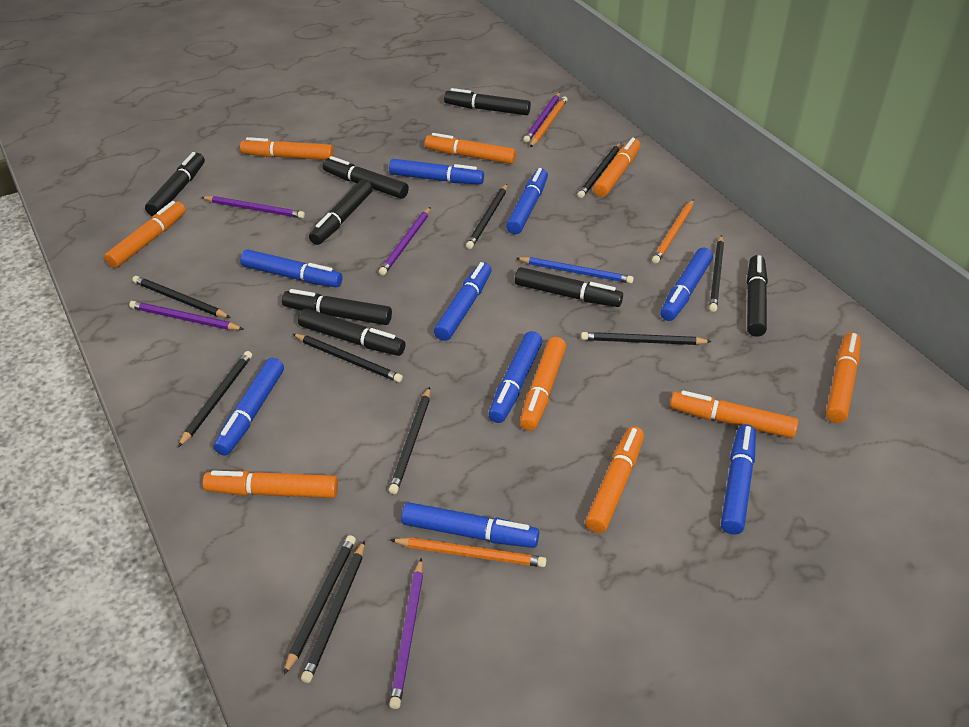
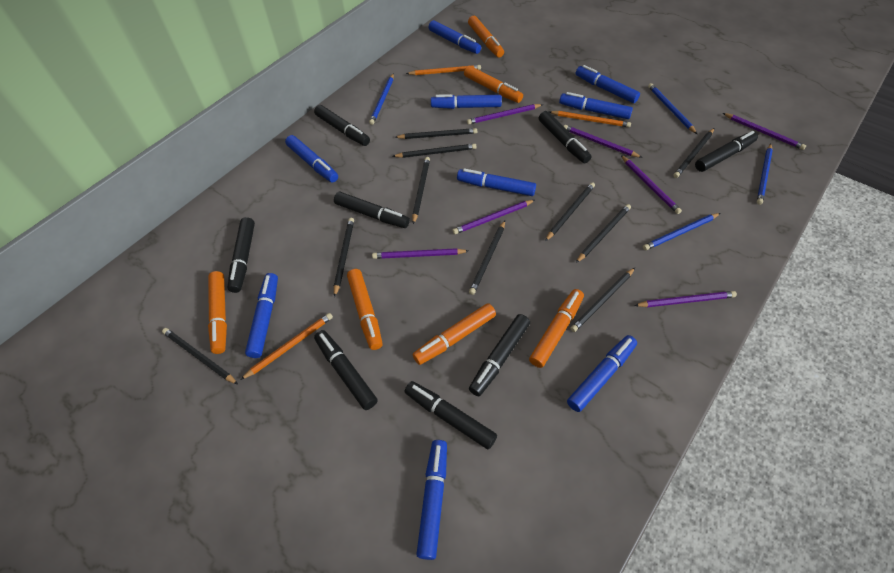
blue pencil: [516,257,634,284] = 1 -> [369,73,394,125] [643,213,720,250] [648,83,697,134] [757,143,773,205] = 4
orange marker: [104,201,186,268] [203,470,338,498] [240,137,334,160] [425,133,516,164] [520,337,566,431] [585,426,644,533] [593,137,640,197] [670,391,798,438] [826,332,861,423] = 9 -> [208,271,227,354] [347,269,383,350] [413,303,496,365] [464,66,523,103] [468,16,504,58] [529,289,584,368] = 6
purple pencil: [129,301,243,330] [201,196,305,218] [379,207,431,275] [389,558,423,709] [523,92,560,143] = 5 -> [372,248,468,259] [452,200,535,234] [467,104,543,125] [563,125,642,158] [621,155,682,214] [634,291,737,307] [723,113,806,150] = 7

